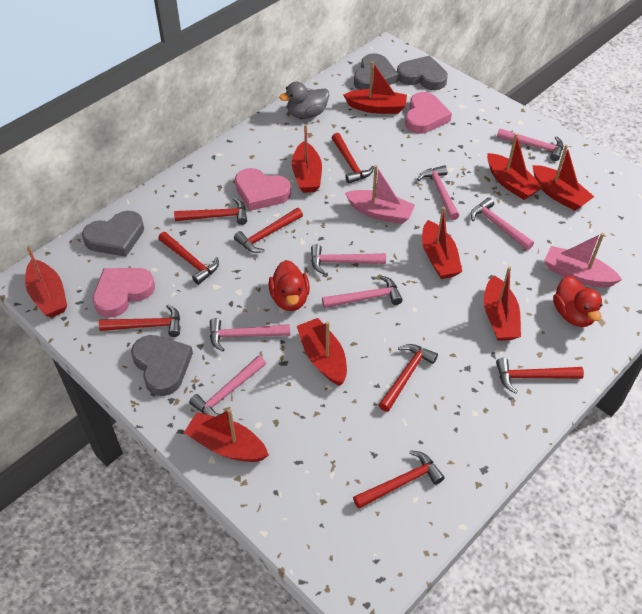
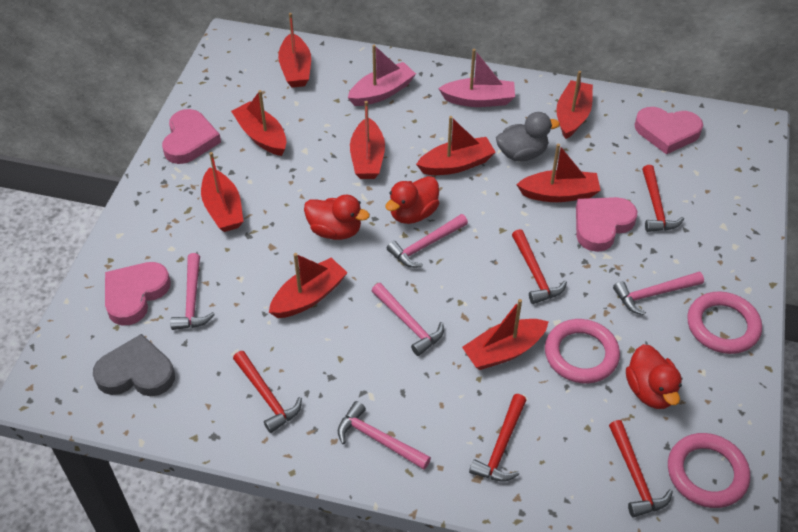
grey heart: [82,211,144,257] [131,335,193,396] [354,53,399,90] [397,56,448,90] = 4 -> [93,334,175,396] = 1
pink hammer: [189,355,266,416] [210,318,290,352] [311,244,386,274] [322,275,403,308] [417,165,459,220] [470,197,534,250] [497,128,563,161] = 7 -> [170,253,215,330] [338,401,431,470] [372,283,444,356] [387,214,468,268] [613,272,704,315] = 5
pink heart: [93,268,155,318] [235,168,291,211] [405,92,452,134] = 3 -> [105,262,171,325] [162,109,221,164] [576,197,637,252] [635,107,703,154] = 4
pink ring: none = 0 -> [545,319,620,383] [668,433,750,508] [687,291,762,354] = 3
red duck: [268,260,310,311] [553,276,602,327] = 2 -> [304,195,370,240] [385,176,439,224] [626,344,682,409] = 3
red hammer: [99,305,180,337] [158,232,219,285] [174,198,247,225] [234,208,303,253] [332,133,374,184] [353,450,445,509] [379,344,438,412] [496,358,584,393] = 8 -> [233,351,302,433] [469,394,526,482] [512,229,567,304] [609,420,673,518] [642,165,684,232] = 5

